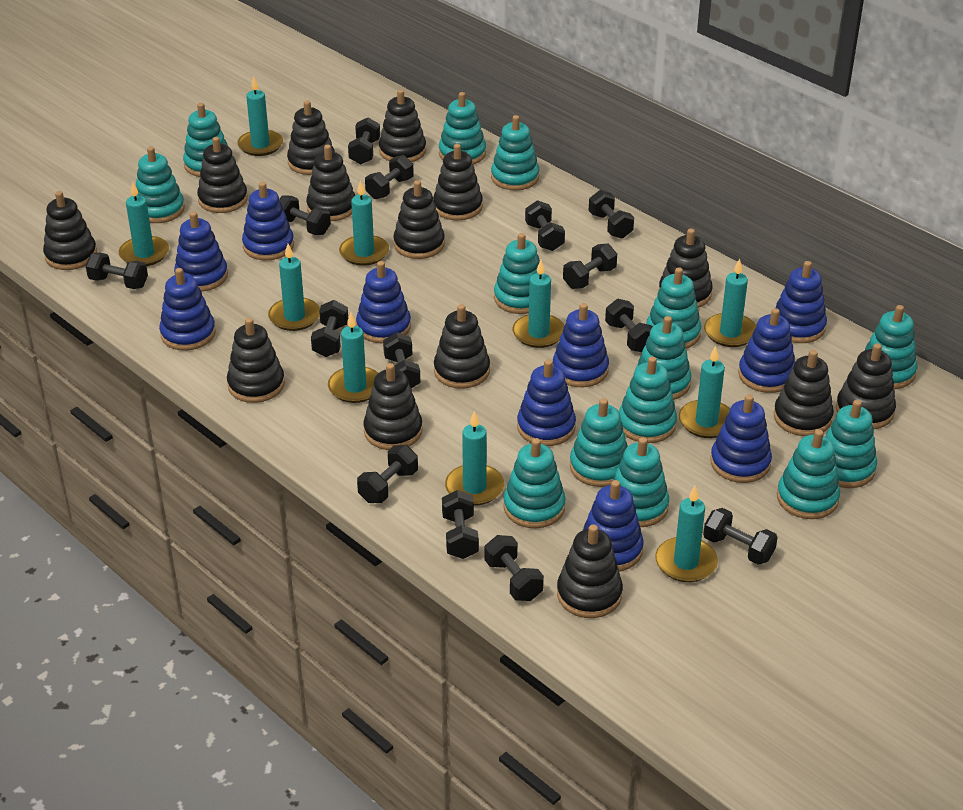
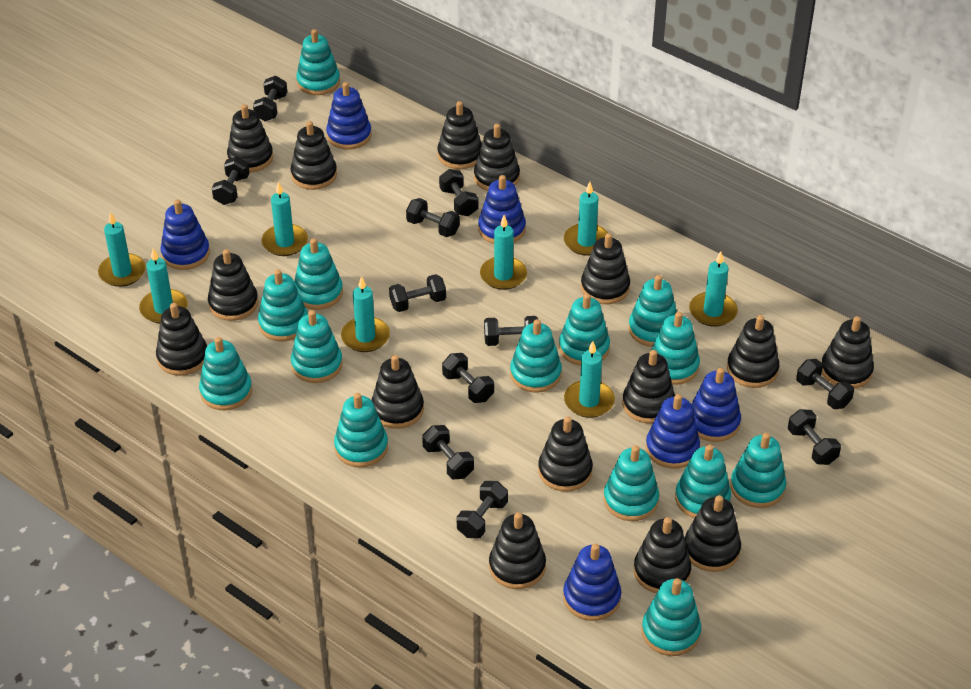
black dumbbell: [86,252,148,289] [279,195,331,235] [311,300,348,357] [348,118,380,164] [357,445,418,503] [365,155,414,199] [383,332,420,388] [442,490,479,559] [485,535,544,601] [525,200,565,251] [563,243,617,289] [589,190,634,238] [605,299,653,352] [703,508,778,565] = 14 -> [212,156,249,205] [253,76,287,121] [389,274,446,312] [406,198,460,237] [422,425,474,479] [439,169,478,216] [442,353,494,403] [457,481,508,538] [484,316,538,346] [788,409,841,465] [796,359,854,409] = 11
black stacking toy: [43,191,97,270] [197,137,248,213] [227,318,285,403] [287,100,335,175] [306,145,355,221] [363,363,423,450] [379,89,426,162] [393,180,445,259] [433,144,483,221] [434,304,490,389] [557,524,623,618] [658,229,713,308] [774,350,834,436] [836,343,896,429] = 14 -> [156,303,207,376] [208,249,258,321] [227,104,273,172] [291,121,337,190] [371,355,424,429] [437,101,482,169] [474,124,520,191] [489,512,546,589] [538,416,593,492] [581,233,630,304] [622,350,675,424] [634,517,691,593] [685,495,741,572] [727,315,779,388] [822,316,874,389] = 15
blue stacking toy: [159,268,216,351] [174,212,228,292] [242,182,294,260] [356,261,411,343] [517,359,576,446] [553,303,609,387] [582,480,644,572] [710,395,772,483] [738,308,795,393] [775,261,827,343] = 10 -> [160,199,210,270] [326,82,372,150] [478,175,526,244] [563,544,621,621] [646,394,700,469] [691,368,741,442] = 6
turquoise candle: [119,182,169,266] [237,76,283,156] [268,244,320,331] [328,312,378,403] [339,180,389,266] [445,411,504,505] [513,260,564,348] [655,486,718,582] [679,346,730,438] [704,258,756,347] = 10 -> [98,212,146,287] [139,248,188,323] [261,182,308,256] [341,276,390,352] [480,215,527,290] [564,182,608,256] [564,341,615,418] [689,251,738,327] = 8

